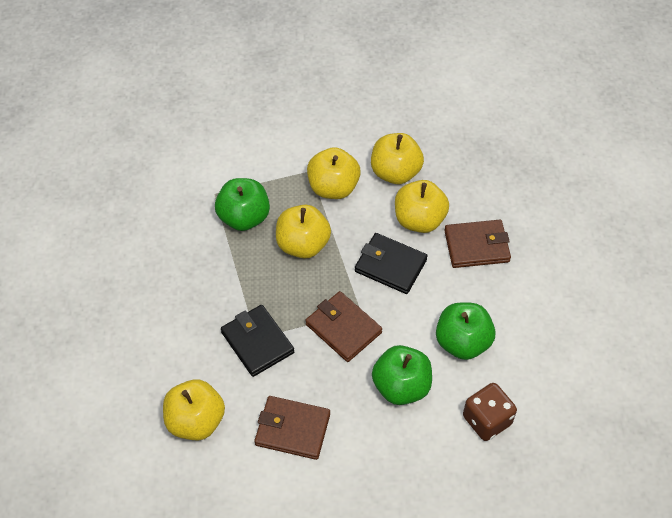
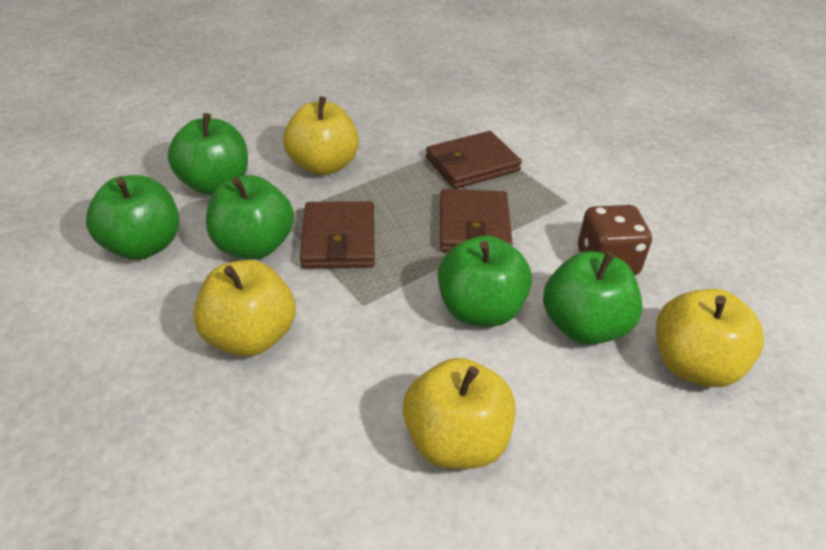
black wallet: [221,305,294,377] [355,233,428,294] = 2 -> none = 0
green apple: [215,178,270,231] [372,345,432,405] [436,302,496,360] = 3 -> [86,175,179,260] [168,113,248,195] [206,175,294,259] [438,236,532,327] [543,251,642,345] = 5
yellow apple: [163,379,225,441] [276,205,331,259] [307,147,361,199] [371,133,424,184] [395,180,449,233] = 5 -> [193,260,296,356] [283,96,359,176] [403,358,515,469] [656,289,764,387] = 4

